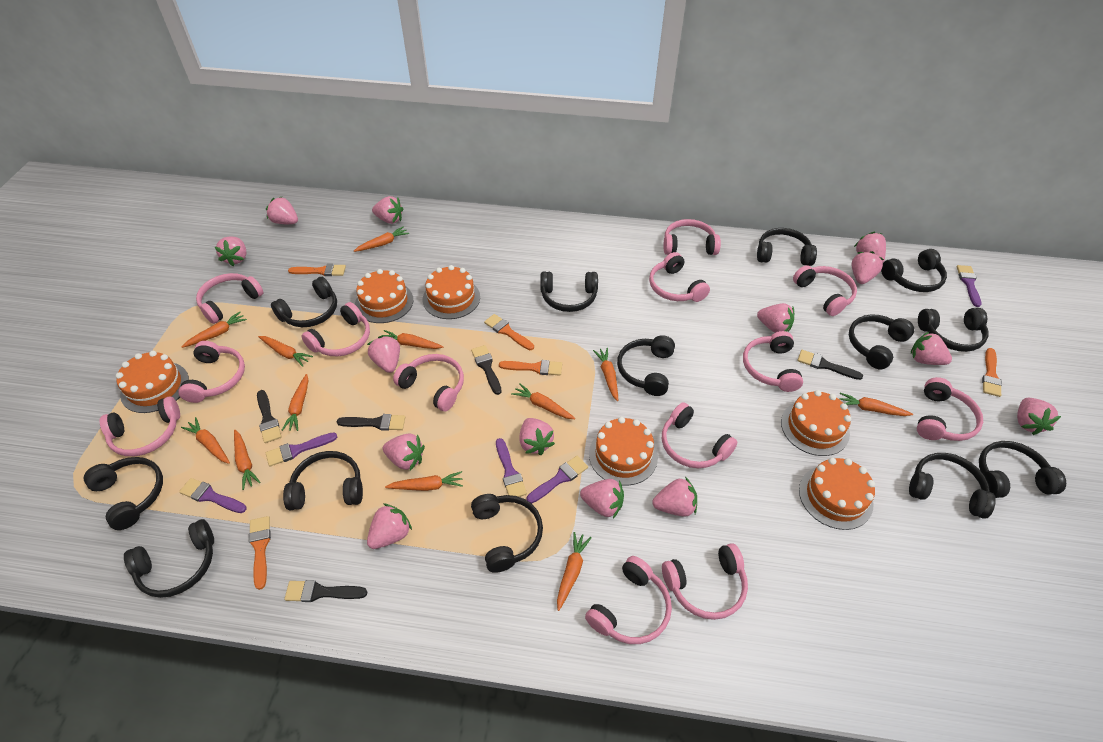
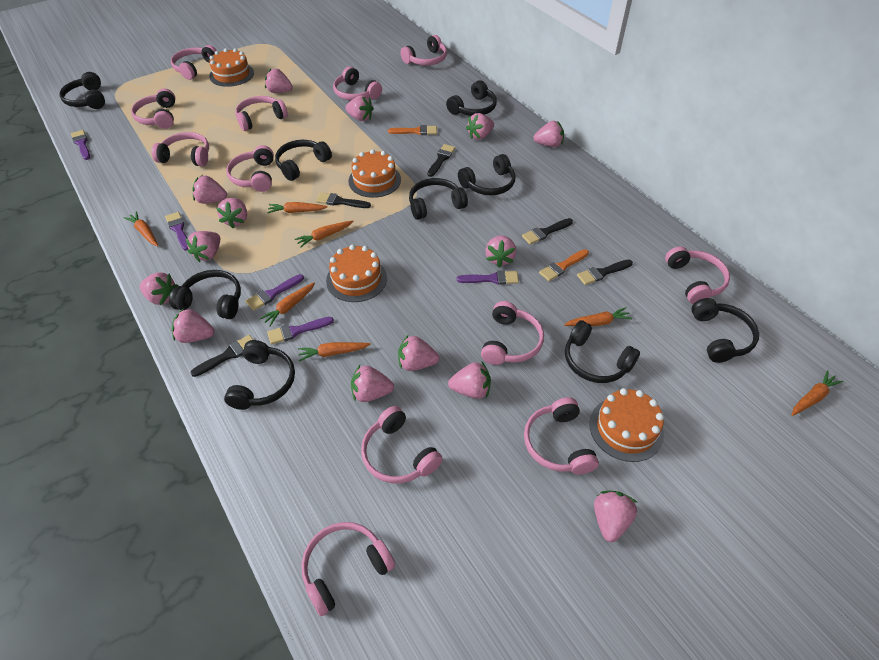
black headphones: [84,457,163,530] [124,519,214,598] [271,277,337,327] [283,451,363,510] [471,494,543,573] [540,271,598,312] [617,335,675,396] [757,228,817,266] [849,314,914,369] [881,249,947,292] [909,453,996,519] [918,308,989,352] [979,441,1066,498] = 13 -> [59,72,105,109] [169,270,241,319] [224,340,295,410] [275,140,332,181] [409,178,468,220] [446,80,497,116] [458,154,516,195] [565,320,640,383] [691,298,759,363] = 9
orange brush: [249,516,271,590] [288,264,346,276] [484,314,534,350] [499,360,562,376] [982,348,1002,397] = 5 -> [388,125,437,135] [539,249,589,281] = 2
orange cake: [116,351,189,413] [355,269,413,323] [423,265,480,319] [589,417,658,486] [781,390,851,456] [799,457,875,530] = 6 -> [209,48,254,87] [326,244,387,302] [348,149,401,198] [589,388,664,462] = 4
orange carrot: [181,417,230,464] [182,312,247,348] [234,430,261,490] [258,336,313,367] [282,374,308,431] [354,227,409,252] [381,330,444,349] [385,471,463,491] [511,383,575,419] [557,532,592,611] [593,348,618,401] [839,393,913,416] = 12 -> [124,212,158,246] [259,282,315,326] [267,202,328,213] [295,221,354,248] [298,342,371,362] [564,307,632,326] [792,370,843,416] = 7
pink headphones: [100,397,180,456] [179,341,245,403] [196,273,263,324] [302,302,370,356] [393,354,464,411] [585,556,672,644] [649,252,710,302] [662,402,738,468] [662,543,748,620] [663,219,721,255] [743,331,803,392] [793,265,857,316] [917,377,983,441] = 13 -> [131,89,175,129] [151,132,209,166] [171,45,217,80] [226,145,274,192] [235,96,288,131] [301,522,395,616] [333,66,382,100] [361,406,443,483] [400,35,447,65] [481,301,544,365] [524,397,599,475] [665,246,730,304] = 12

